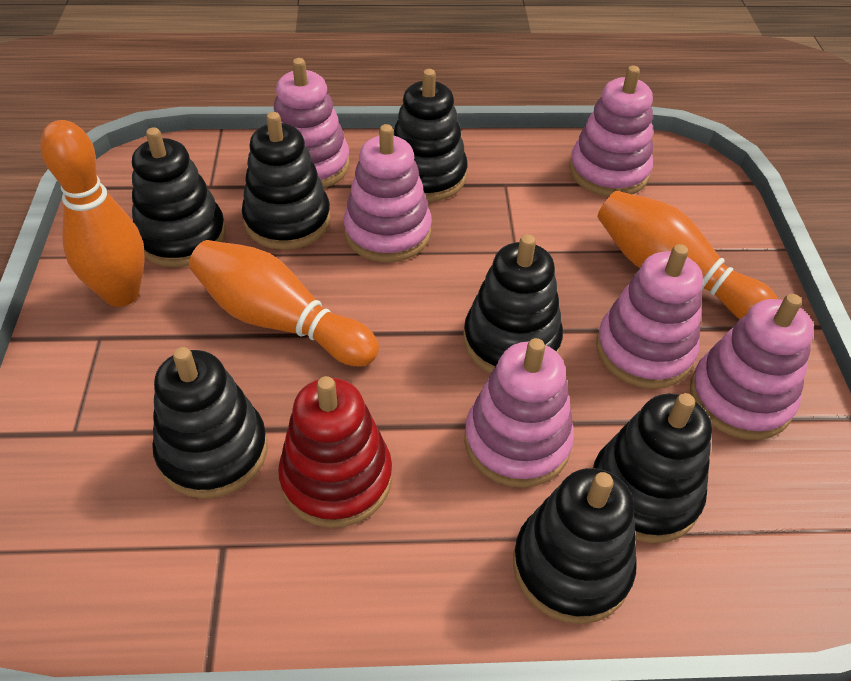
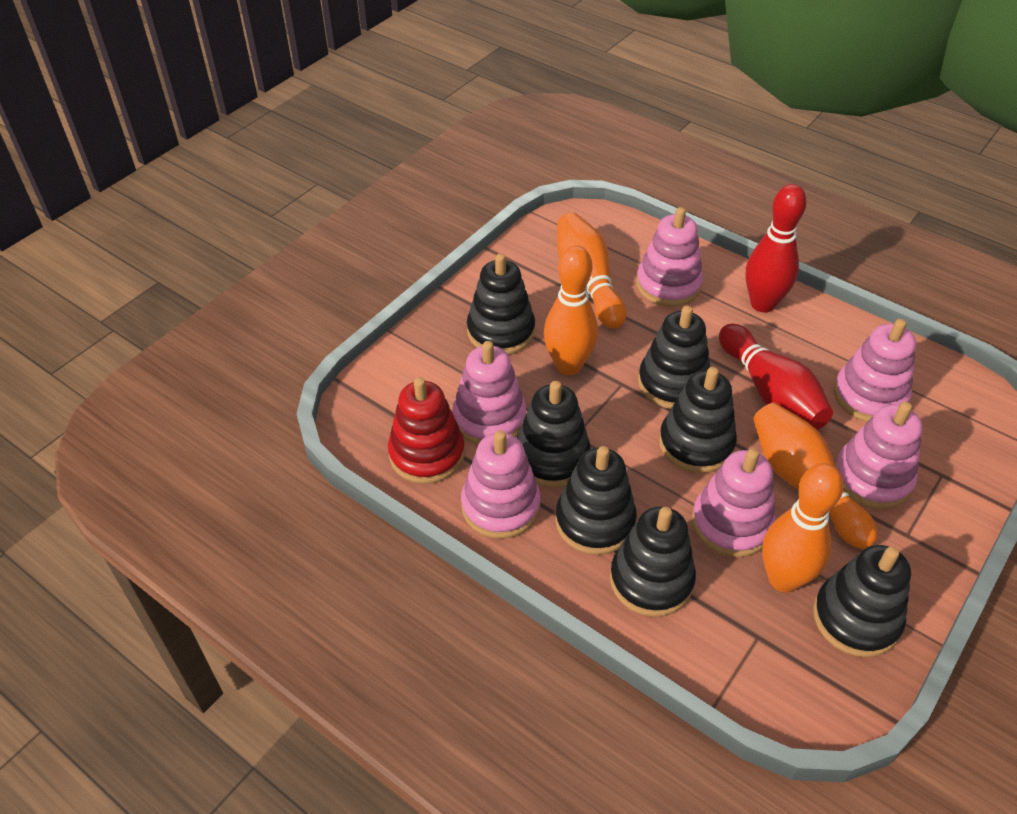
orange bowling pin: [40,120,145,307] [189,240,379,367] [597,191,778,319] = 3 -> [544,245,598,375] [557,212,626,329] [753,403,878,549] [762,463,844,592] = 4
red bowling pin: none = 0 -> [719,324,833,430] [746,184,807,312] = 2

